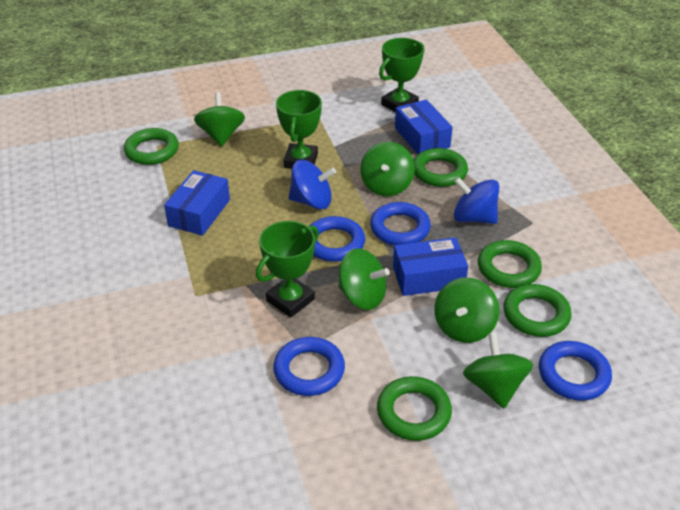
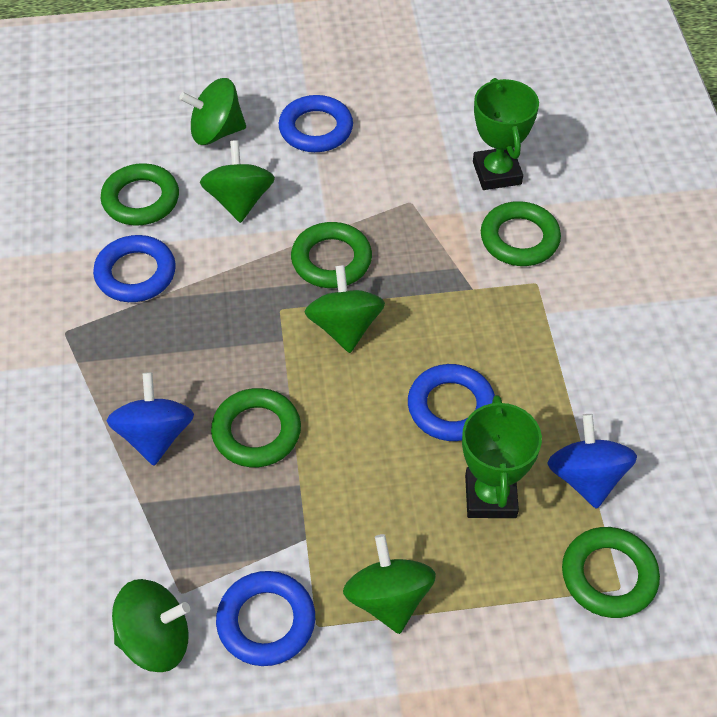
blue box: [164,170,230,236] [393,237,468,296] [395,99,453,154] = 3 -> none = 0
green trophy: [256,221,319,318] [276,90,322,169] [379,38,424,112] = 3 -> [462,395,542,518] [473,78,539,190] = 2

